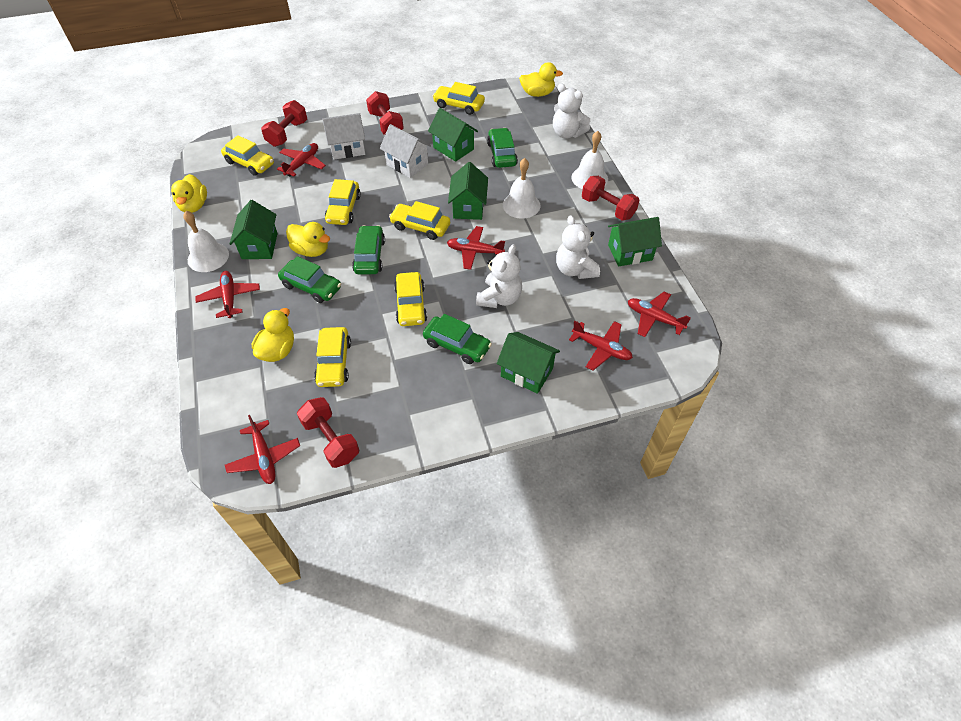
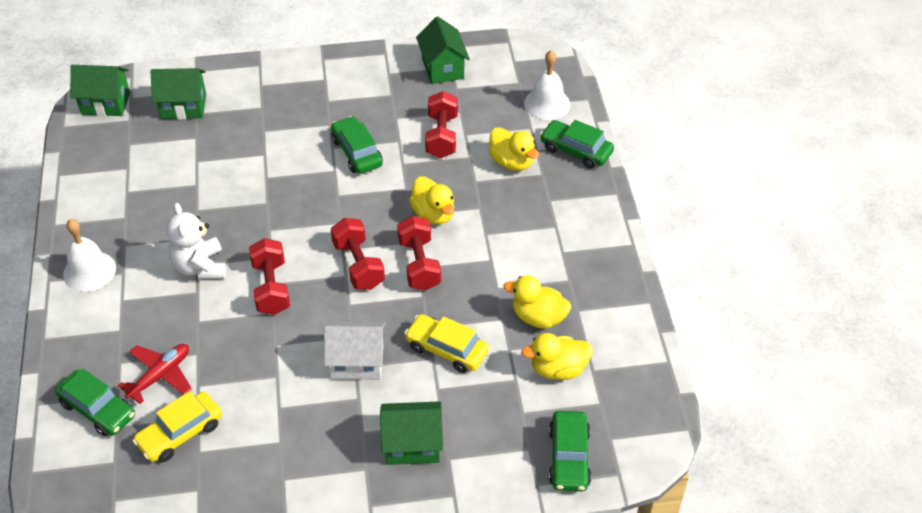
green house: [230,200,278,259] [428,108,478,162] [448,162,488,220] [497,332,560,394] [608,217,662,266] = 5 -> [70,65,130,116] [150,68,206,119] [380,401,443,465] [416,16,470,84] = 4
red plane: [195,271,260,318] [225,415,300,484] [277,143,326,177] [447,226,505,270] [569,321,633,371] [628,291,691,337] = 6 -> [118,344,192,404] = 1
white bell: [183,211,229,272] [503,158,541,219] [572,131,608,189] = 3 -> [63,219,116,292] [524,50,570,120] = 2
white house: [322,113,365,160] [380,124,431,178] = 2 -> [324,321,386,380] = 1
white teddy bear: [476,244,522,308] [553,84,590,139] [556,215,600,279] = 3 -> [166,203,226,280] = 1
yellow car: [221,135,274,176] [314,327,351,387] [325,179,361,225] [389,201,450,240] [394,272,427,326] [433,82,485,115] = 6 -> [132,391,222,462] [404,314,489,373] = 2

